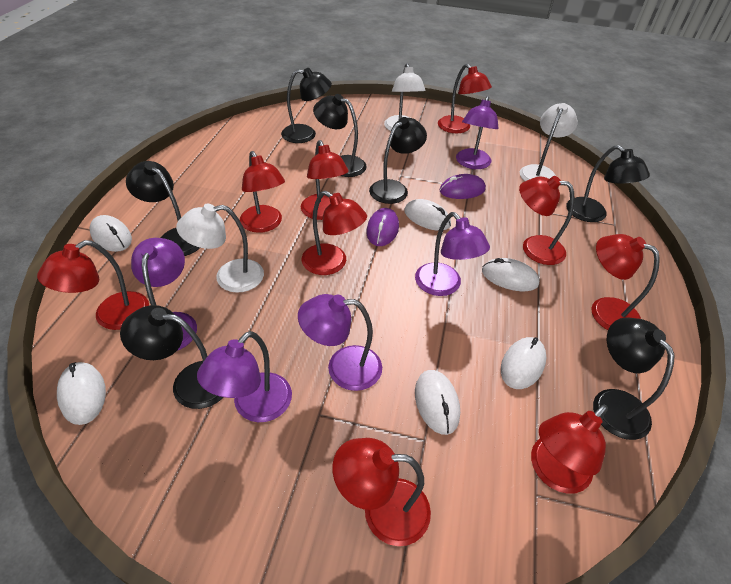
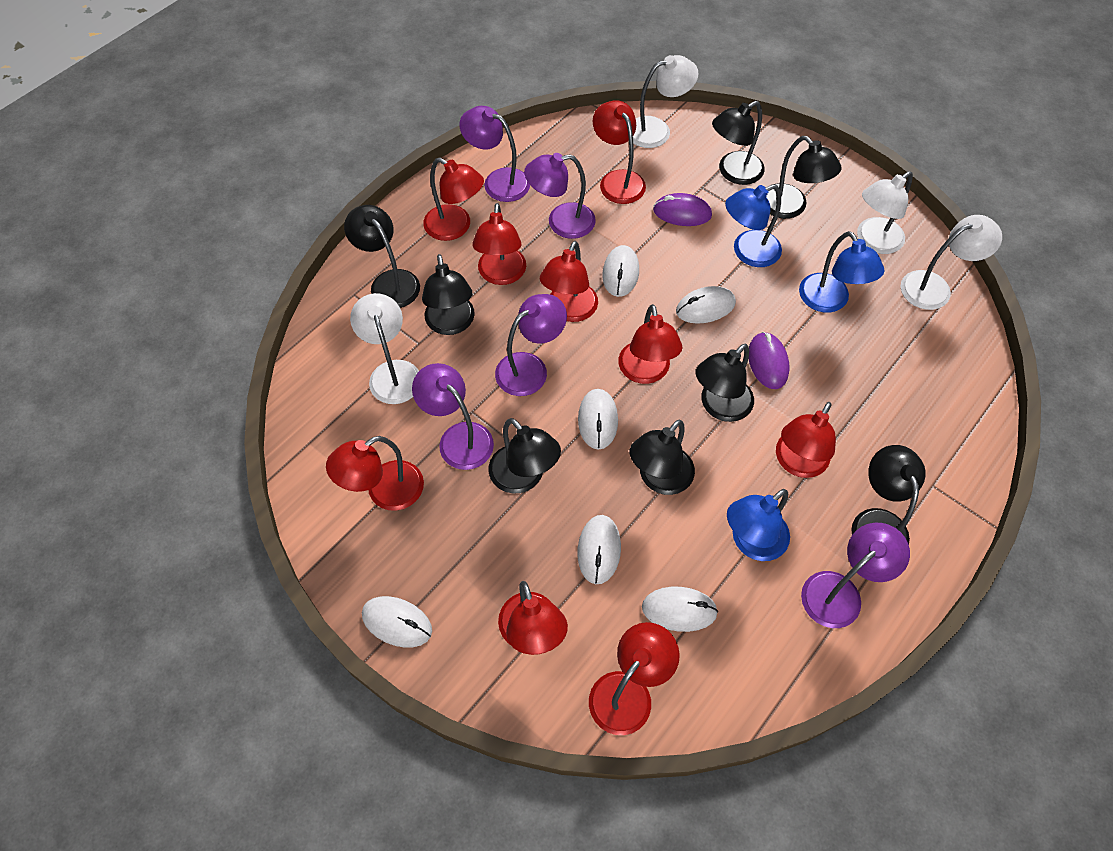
black lamp: [120,305,223,409] [126,161,200,256] [281,68,332,143] [313,94,367,177] [369,117,427,204] [566,145,650,222] [593,317,674,440] = 7 -> [344,205,420,308] [422,254,475,335] [489,418,561,494] [629,420,695,495] [695,344,754,422] [712,101,765,185] [766,136,842,219] [851,445,926,544] = 8
blue lamp: none = 0 -> [725,184,782,267] [727,489,790,561] [799,231,884,313] = 3
white lamp: [176,204,264,293] [384,63,426,131] [520,103,578,181] = 3 -> [350,293,419,404] [633,55,699,148] [857,171,913,254] [901,215,1002,310] = 4

